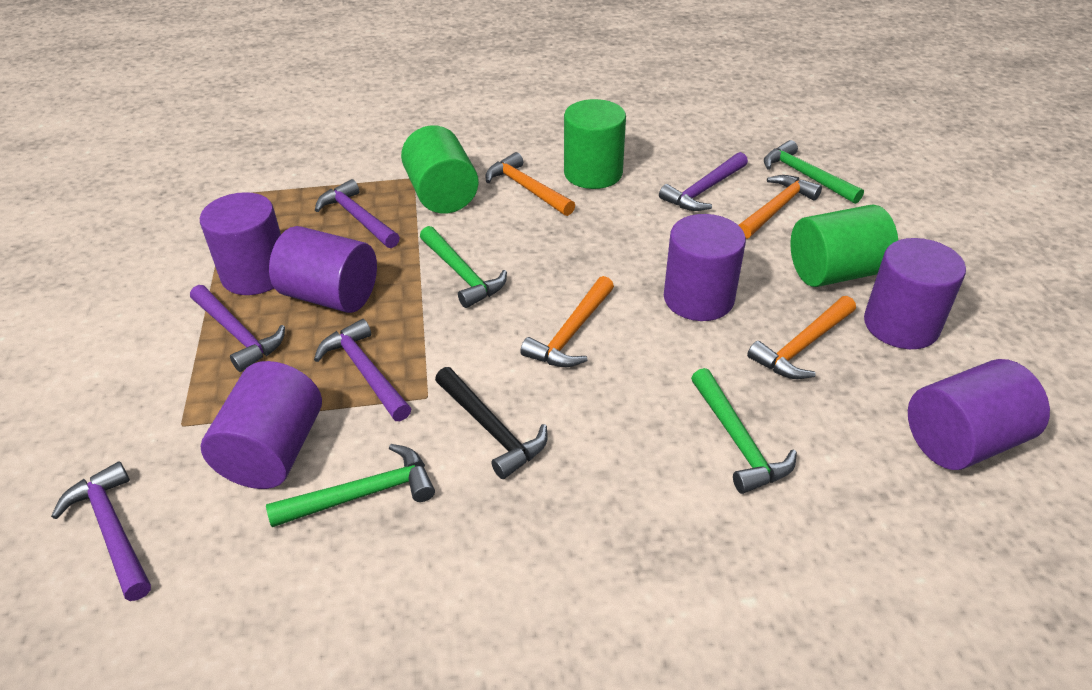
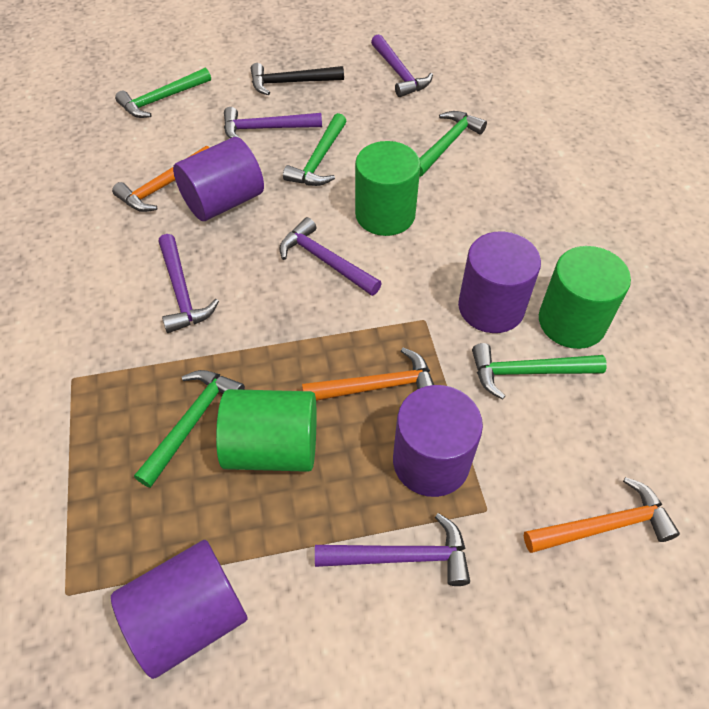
green hammer: [266,444,435,527] [420,226,507,308] [691,368,797,494] [764,140,864,204] = 4 -> [115,67,211,118] [134,370,245,488] [283,113,347,186] [419,111,487,177] [472,343,607,399] = 5
orange hammer: [485,152,575,216] [520,276,614,367] [738,175,822,239] [747,296,856,379] = 4 -> [112,146,210,212] [302,348,434,401] [524,477,680,553] = 3
purple cylinder: [200,192,281,295] [201,361,322,489] [269,226,377,313] [664,214,746,321] [864,238,966,349] [908,359,1050,470] = 6 -> [111,540,248,679] [173,137,264,221] [393,385,483,497] [458,232,541,333] = 4

